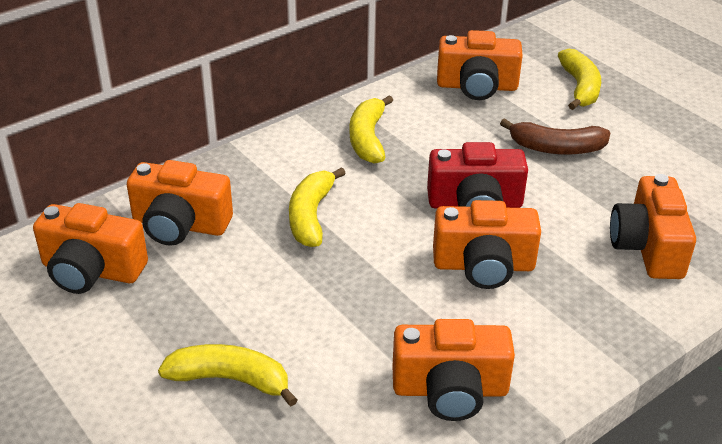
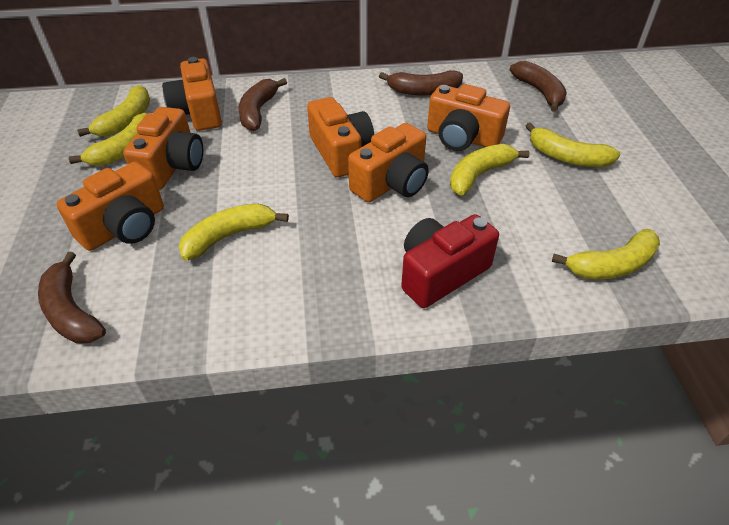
brown banana: [500,118,611,155] = 1 -> [38,252,106,344] [239,78,287,131] [379,70,463,95] [510,61,567,112] = 4
yellow banana: [158,344,298,406] [289,167,346,247] [350,95,393,164] [558,49,601,110] = 4 -> [69,113,146,166] [77,85,150,137] [179,204,289,261] [450,144,530,196] [526,122,621,167] [552,229,660,279] = 6

